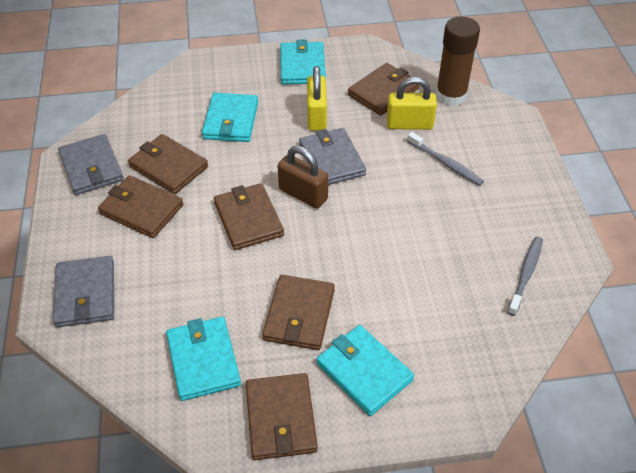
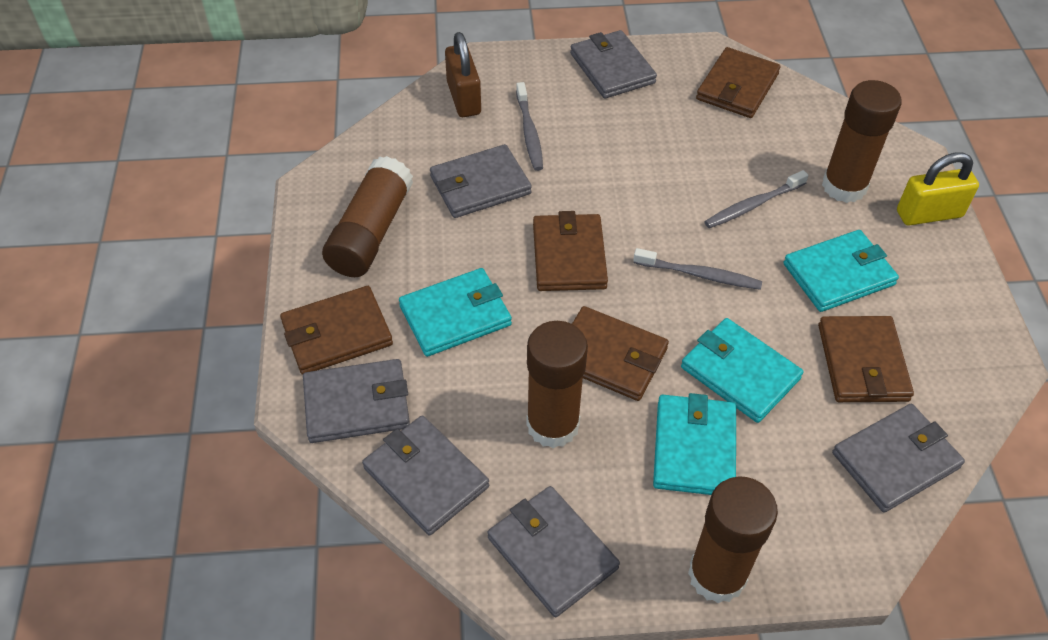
brown glue stick: [435,16,480,106] = 1 -> [322,156,413,277] [526,321,588,448] [688,477,778,603] [822,80,902,203] = 4
brown wallet: [98,175,183,238] [128,134,208,194] [214,183,284,250] [246,373,318,460] [262,275,335,350] [348,63,419,116] = 6 -> [280,286,393,375] [533,211,608,291] [572,306,669,401] [696,47,781,118] [818,316,914,402] = 5
grey toothbrush: [407,132,484,186] [507,237,543,316] = 2 -> [516,82,543,171] [633,248,762,290] [704,170,809,228] = 3
grey wallet: [53,256,114,327] [58,134,124,195] [299,128,366,185] = 3 -> [303,359,410,443] [362,415,489,536] [430,144,532,218] [487,486,620,617] [570,30,657,99] [832,404,965,513] = 6
yellow padlock: [307,66,327,131] [387,77,437,130] = 2 -> [897,152,979,226] = 1

